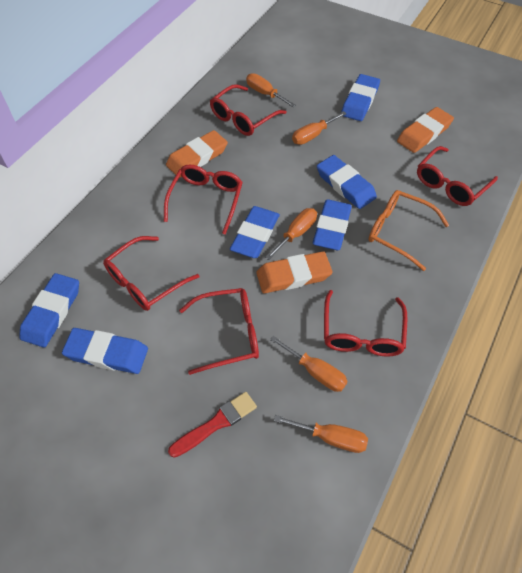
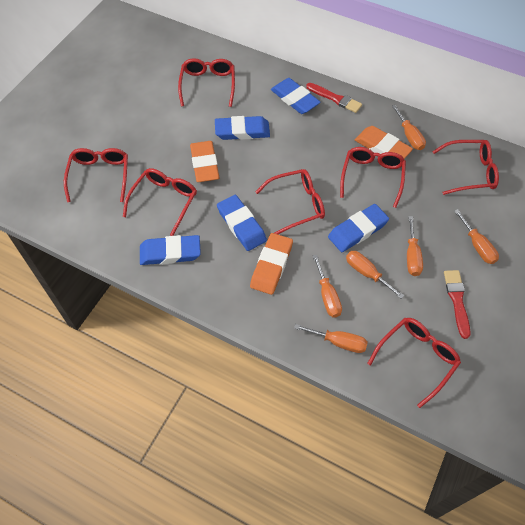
blue eraser: [19,273,79,348] [62,328,148,374] [230,206,280,258] [313,199,352,250] [317,155,377,209] [341,74,380,121] = 6 -> [140,235,201,265] [215,116,270,140] [217,195,267,251] [271,78,321,114] [328,204,389,252] = 5
orange glasses: [369,190,449,271] = 1 -> none = 0
orange screwdriver: [246,73,296,107] [265,208,317,260] [270,336,348,392] [274,415,368,453] [292,111,347,145] = 5 -> [294,324,368,353] [313,255,342,317] [346,251,404,299] [392,105,426,150] [407,216,423,276] [454,209,499,264] = 6
red brush: [168,392,257,458] = 1 -> [306,83,362,113] [444,270,471,339] = 2
red glasses: [103,236,199,311] [164,164,243,235] [179,288,259,375] [210,84,287,136] [324,290,407,357] [417,146,498,206] = 6 -> [64,148,128,202] [123,168,197,236] [178,58,235,107] [256,169,325,234] [340,147,406,208] [367,318,461,408] [432,140,499,195] = 7

